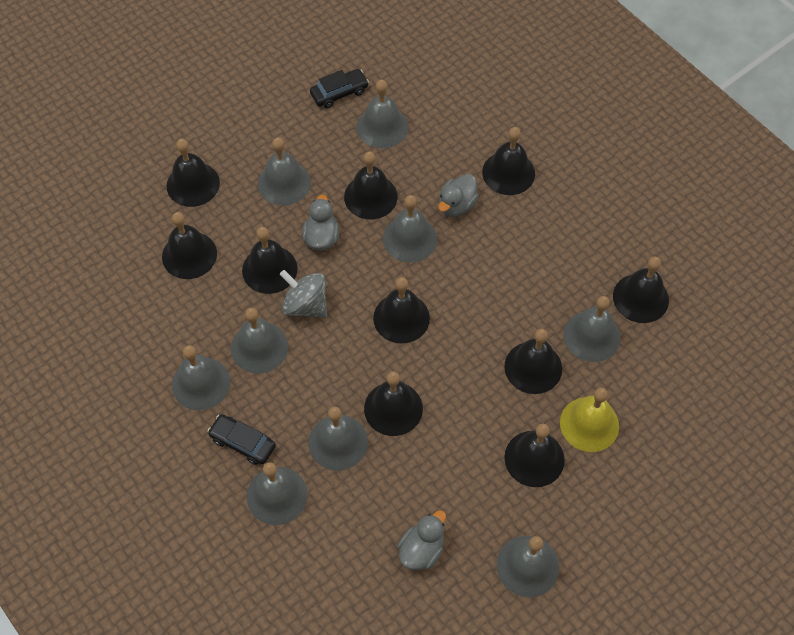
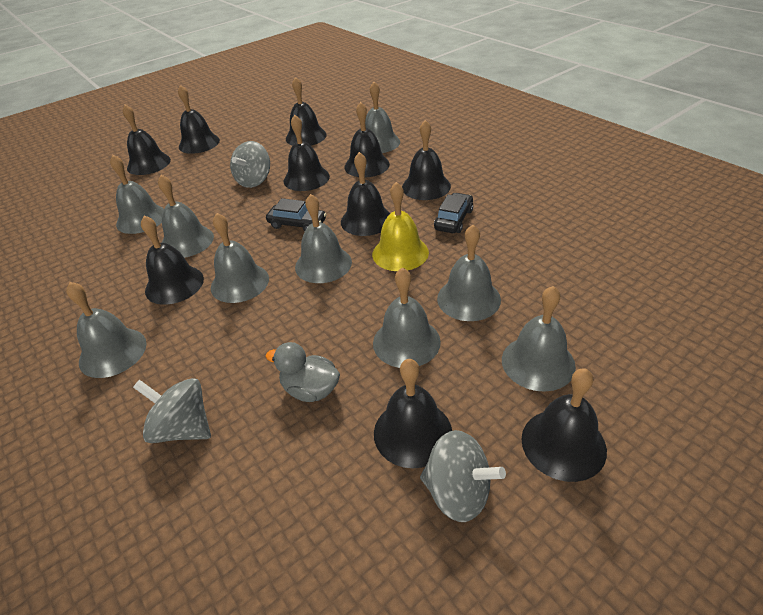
grey duck: [302,195,339,250] [397,510,446,570] [438,174,479,217] = 3 -> [265,342,340,402] = 1
grey spinning top: [279,270,327,318] = 1 -> [133,378,211,443] [230,141,270,188] [420,430,506,522] = 3

